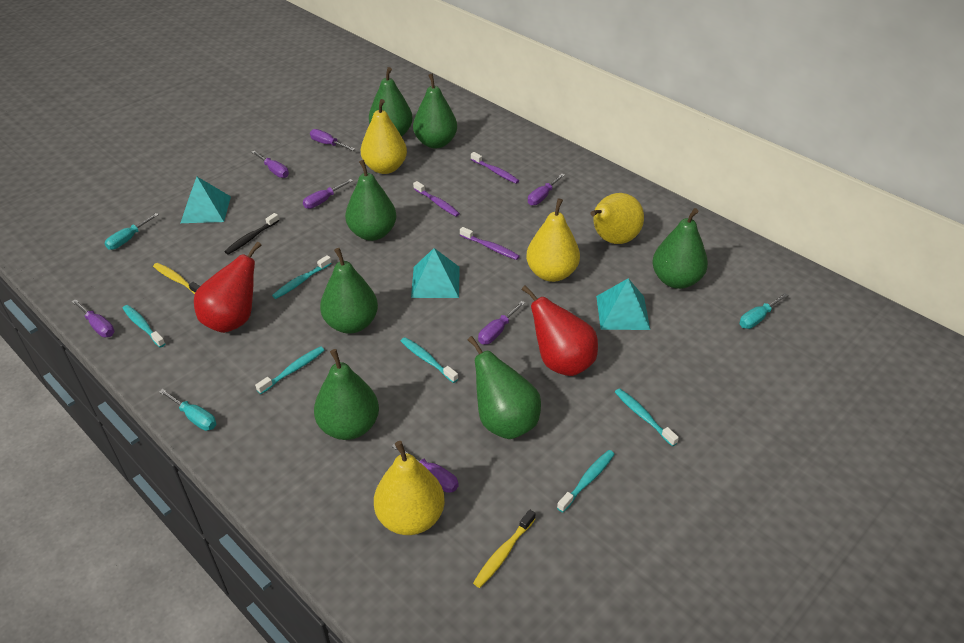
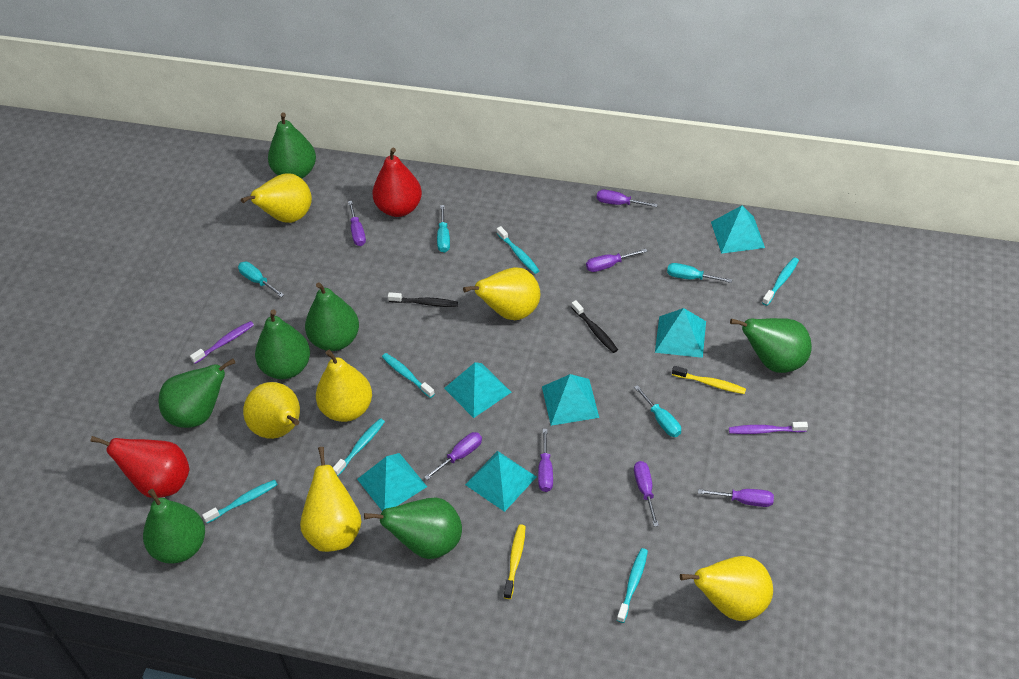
black toothbrush: [224,213,279,255] = 1 -> [388,292,458,307] [571,300,618,353] = 2
purple toothbrush: [413,181,460,217] [460,227,520,260] [471,152,519,184] = 3 -> [190,321,254,364] [729,422,808,434] = 2
turquoise pyramid: [181,177,231,223] [411,248,460,298] [596,278,650,330] = 3 -> [357,453,427,511] [444,362,511,418] [465,451,537,512] [542,374,599,426] [655,308,706,358] [711,205,765,254] = 6
turquoise screwdriver: [105,213,159,250] [159,389,216,431] [740,293,788,329] = 3 -> [238,262,284,297] [437,205,450,253] [634,385,681,437] [667,263,732,283] = 4
yellow pear: [361,99,407,174] [374,441,445,535] [526,198,580,282] [590,193,644,244] = 4 -> [241,173,312,223] [243,382,300,439] [300,447,362,552] [316,350,372,422] [463,267,540,320] [680,556,773,621] = 6

